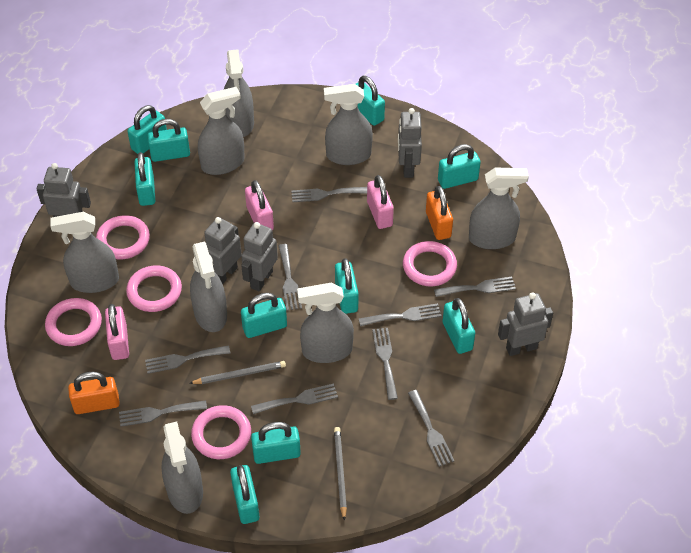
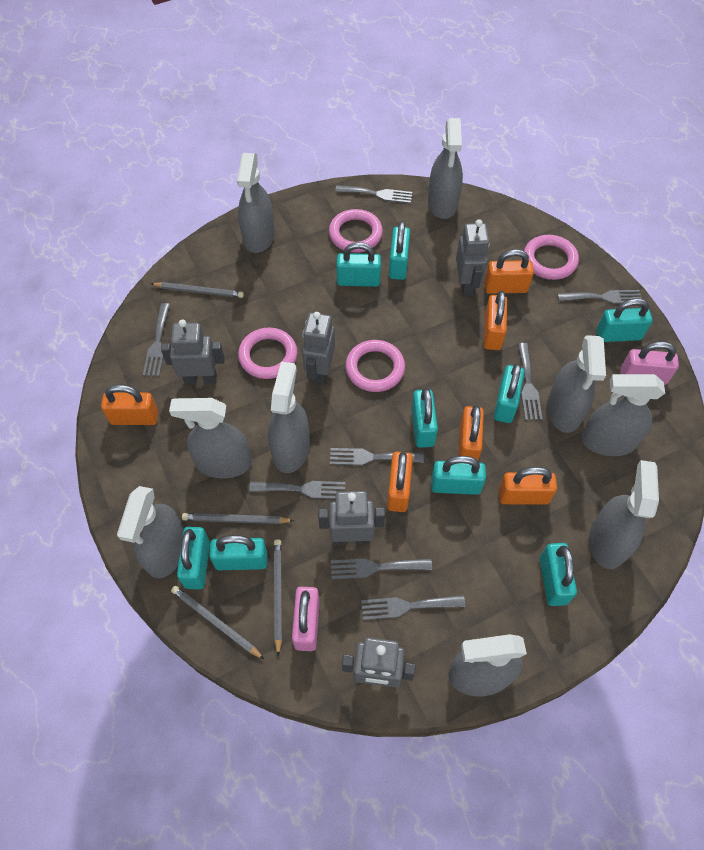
grey fork: [119,400,207,427] [145,345,230,374] [251,383,338,414] [279,244,302,311] [291,187,367,202] [359,303,442,326] [372,328,398,400] [408,390,454,467] [434,277,516,297] = 9 -> [143,303,170,376] [249,481,346,499] [330,448,424,465] [331,559,432,579] [335,185,412,203] [361,595,465,620] [518,343,542,420] [557,290,642,304] = 8
grey pencil: [189,361,286,384] [334,427,347,521] = 2 -> [151,282,244,298] [171,586,264,659] [182,513,294,524] [274,539,282,657] = 4
grey spray bottle: [50,212,119,293] [162,422,203,514] [190,242,227,332] [198,87,245,175] [224,49,254,137] [297,283,354,363] [324,84,373,165] [469,168,529,249] = 8 -> [117,486,184,578] [169,398,252,478] [237,153,275,253] [268,361,310,473] [428,118,463,219] [449,634,527,697] [547,335,606,433] [581,374,665,456] [589,460,659,569] = 9
orange padlock: [68,372,120,414] [426,186,453,240] = 2 -> [101,384,158,425] [387,451,413,512] [458,405,484,461] [483,291,507,350] [484,249,534,294] [499,467,557,505] = 6
pink padlock: [105,304,129,360] [245,180,274,230] [367,175,394,229] = 3 -> [292,587,320,651] [621,341,679,385] = 2
pink ring: [45,298,102,346] [96,215,150,259] [126,265,182,312] [191,405,251,459] [403,241,457,286] = 5 -> [238,328,297,379] [329,209,383,253] [345,340,405,392] [524,235,579,280] = 4
turquoise padlock: [127,105,167,154] [134,152,155,206] [147,119,190,162] [230,465,259,524] [241,293,287,338] [251,422,301,464] [335,258,359,314] [356,76,385,126] [438,144,481,189] [443,298,475,354] = 10 -> [177,527,210,589] [209,535,268,570] [336,242,381,287] [389,221,410,280] [411,388,438,448] [431,456,486,495] [494,363,525,423] [539,543,577,606] [596,298,652,342] = 9

